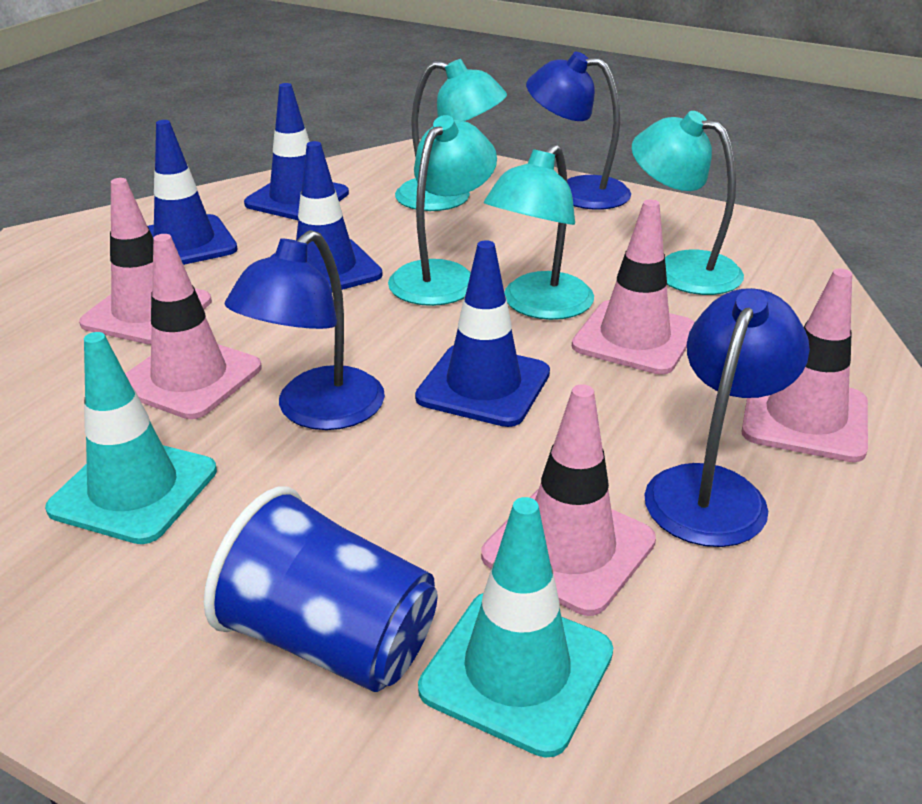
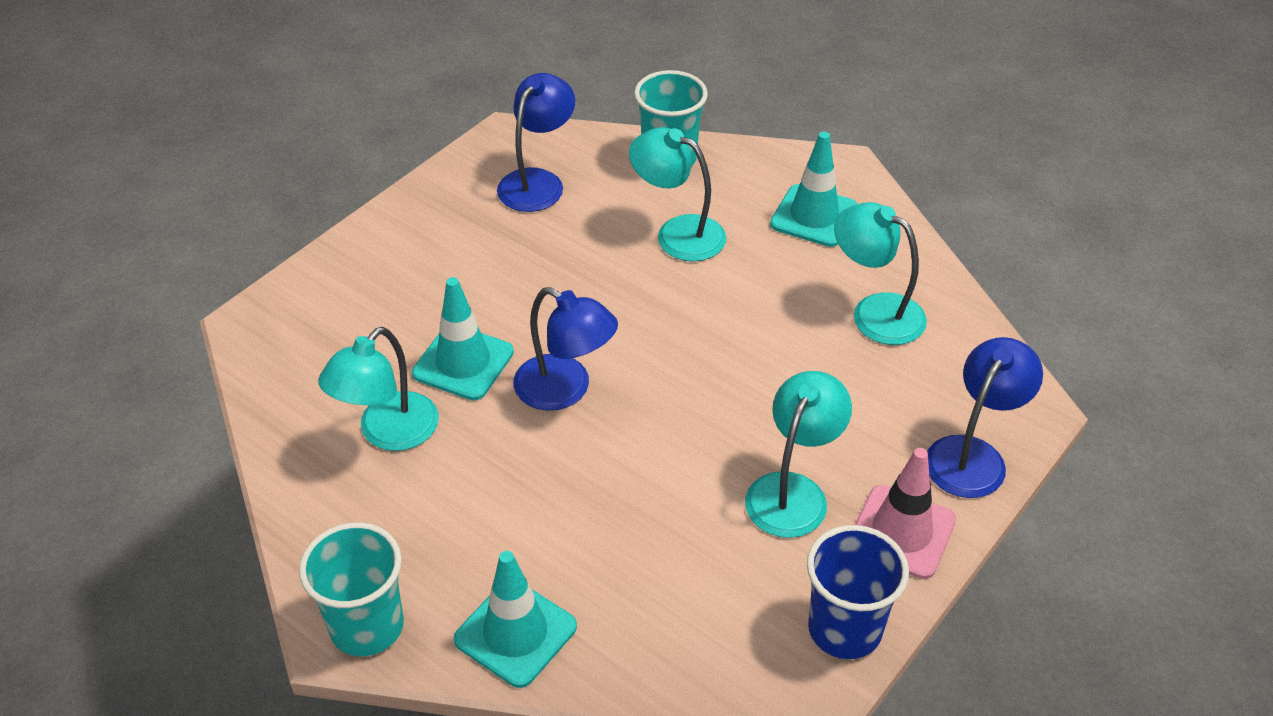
blue traffic cone: [148,120,238,265] [244,83,349,220] [270,141,383,292] [415,240,550,427] = 4 -> none = 0
pink traffic cone: [79,178,212,345] [125,234,262,419] [481,384,656,616] [572,199,695,375] [742,269,868,462] = 5 -> [855,448,956,579] = 1
turquoise cup: none = 0 -> [299,522,404,656] [634,70,708,167] = 2
turquoise traffic cone: [45,332,217,544] [418,497,613,758] = 2 -> [412,277,514,400] [454,551,577,688] [770,132,857,247] = 3

